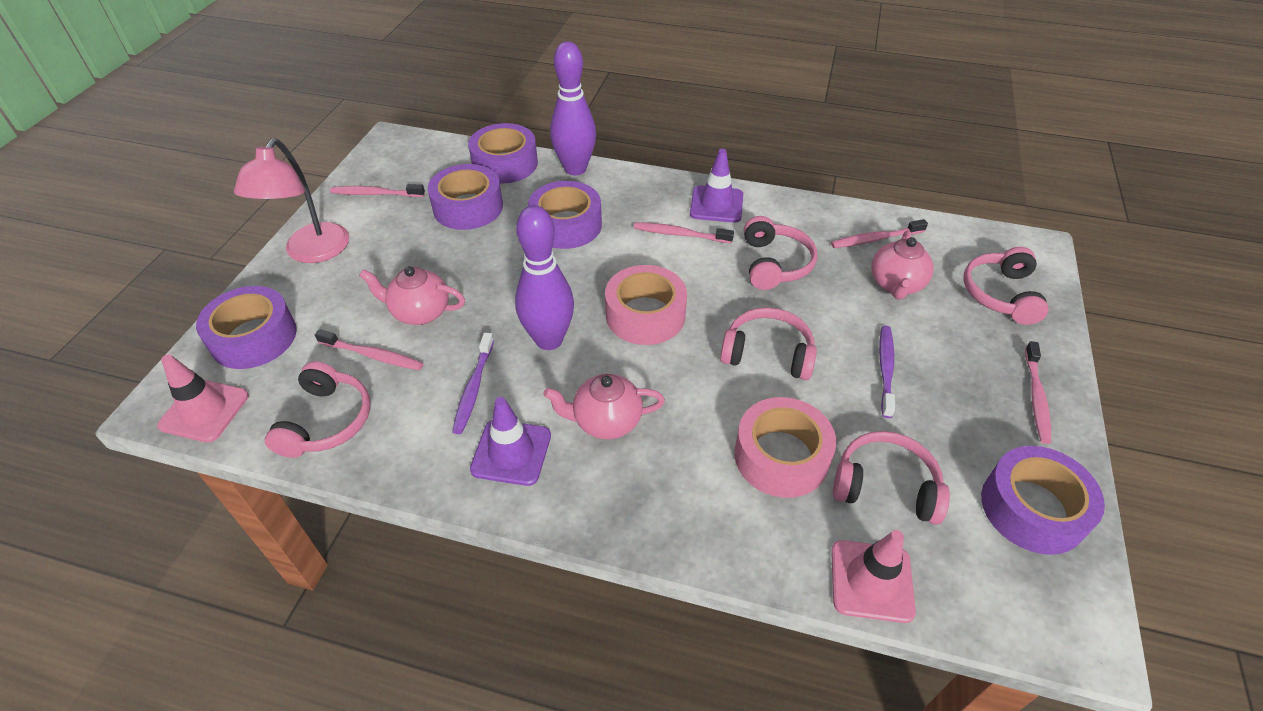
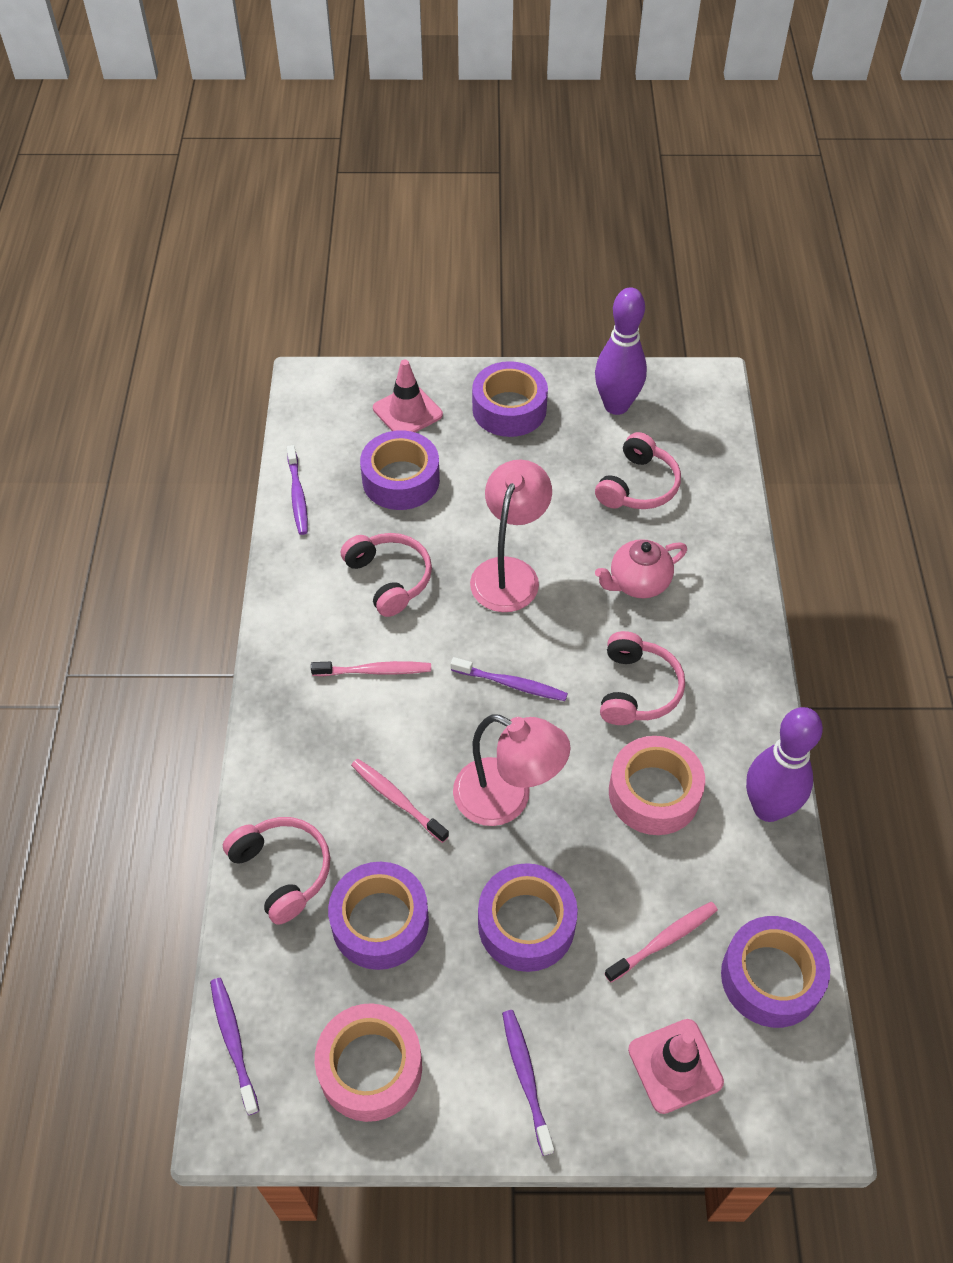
pink headphones: [265,361,371,458] [720,307,817,380] [744,216,817,290] [833,431,950,525] [963,247,1048,325] = 5 -> [223,817,330,925] [341,533,432,617] [595,432,681,509] [600,631,685,725] = 4
pink lamp: [234,138,349,263] = 1 -> [453,714,571,826] [470,460,552,612] = 2
pink teapot: [359,266,465,325] [543,374,665,439] [871,230,934,300] = 3 -> [595,539,687,598] = 1
pink toothbrush: [315,329,423,370] [330,184,425,197] [634,222,734,243] [831,219,928,248] [1025,341,1051,444] = 5 -> [311,661,431,676] [351,759,449,843] [605,902,718,983] = 3
purple toothbrush: [452,333,494,434] [879,326,895,418] = 2 -> [210,978,259,1115] [287,445,308,535] [451,657,568,701] [502,1010,554,1156] = 4
purple traffic cone: [470,397,551,486] [690,149,743,223] = 2 -> none = 0

